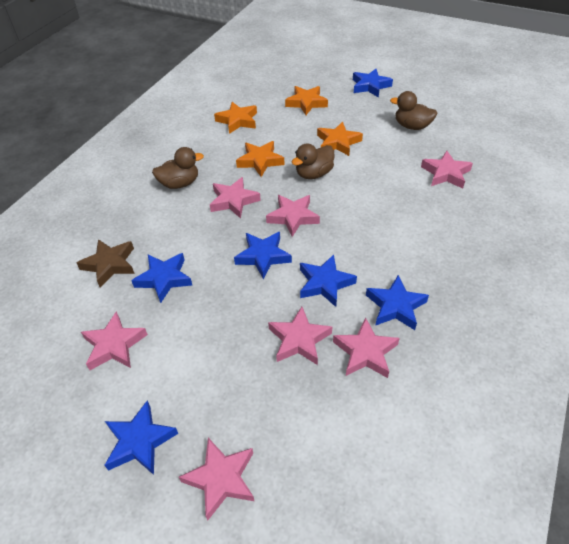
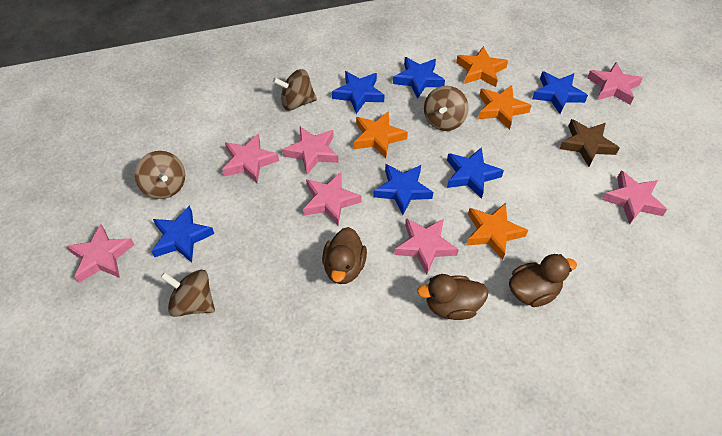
brown spinning top: none = 0 -> [135,151,185,199] [160,270,215,317] [273,69,317,110] [424,86,469,131] = 4

